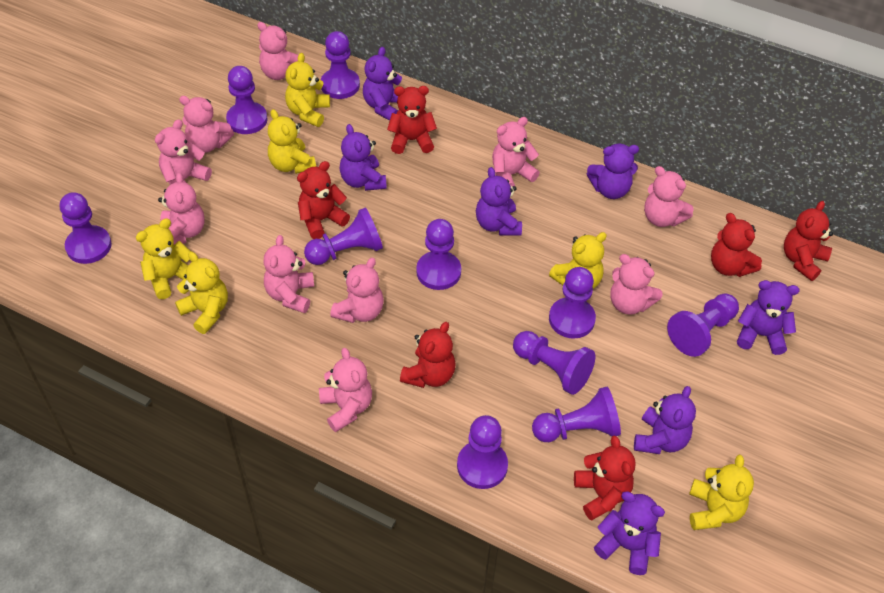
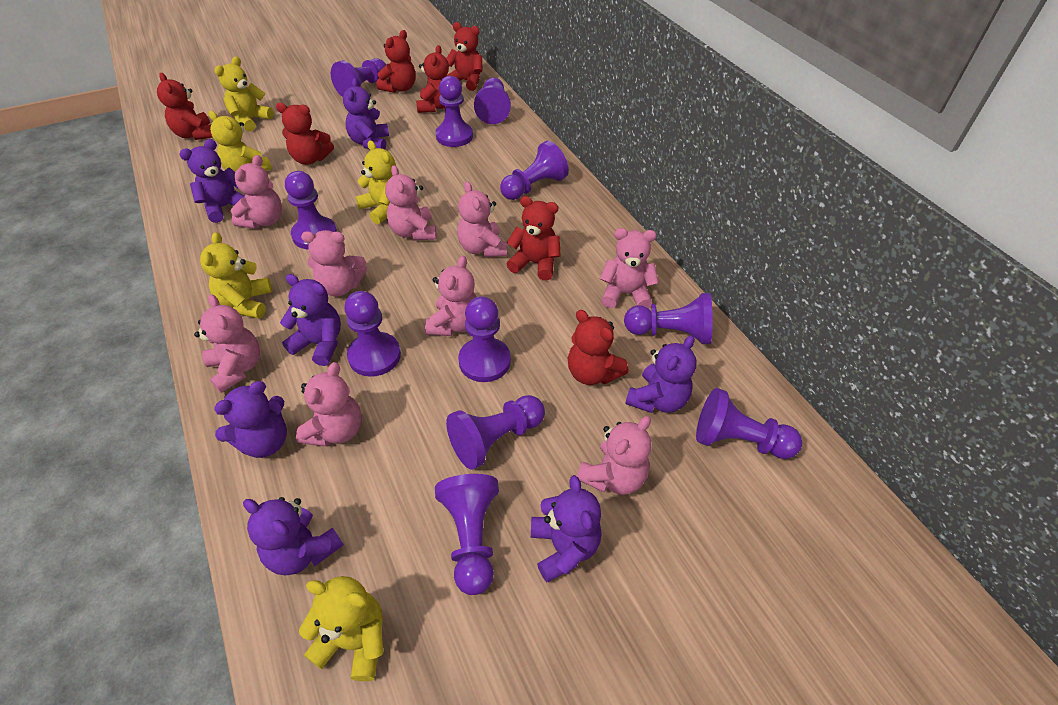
pink teddy bear: [155,119,212,185] [158,173,205,245] [179,96,234,153] [257,22,298,80] [263,235,314,313] [319,348,372,432] [330,257,384,323] [492,117,540,187] [610,254,662,315] [644,166,694,227] = 10 -> [194,294,260,393] [230,155,282,229] [296,362,361,447] [301,230,367,297] [385,165,436,241] [425,256,477,336] [457,181,507,257] [577,416,652,495] [600,228,659,309] = 9
purple pawn: [60,192,112,264] [226,66,268,134] [304,207,383,265] [321,31,360,99] [416,219,461,290] [457,415,508,489] [513,331,595,395] [532,387,621,442] [549,267,596,339] [667,293,739,357] = 10 -> [285,171,337,250] [331,58,386,97] [344,291,401,377] [435,474,499,595] [436,76,473,147] [446,395,545,470] [458,297,511,382] [474,78,511,124] [500,141,569,200] [624,293,713,344] [696,388,802,459] = 11
red teddy bear: [297,161,350,239] [387,86,437,154] [400,322,456,388] [574,435,636,521] [711,213,762,277] [784,201,833,281] = 6 -> [157,73,212,140] [276,103,334,165] [376,30,415,93] [416,45,449,113] [446,22,482,91] [507,196,561,281] [568,310,629,385] = 7
yellow teddy bear: [136,219,191,299] [175,252,228,334] [268,109,316,174] [285,53,330,127] [549,232,607,289] [689,454,754,530] = 6 -> [200,232,272,319] [209,111,272,172] [215,56,274,132] [299,576,384,681] [356,140,395,224] = 5

